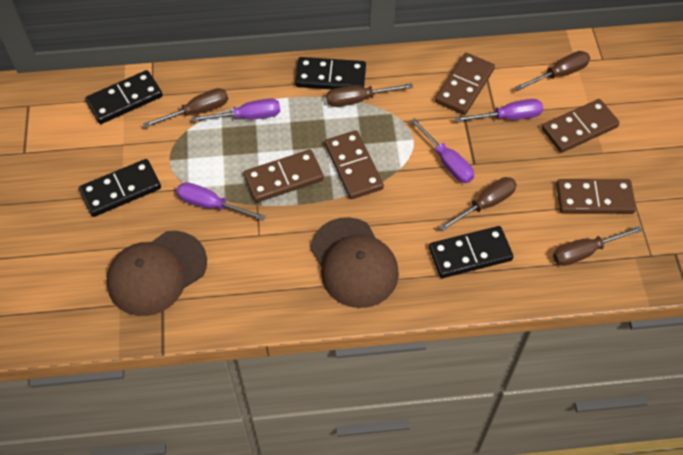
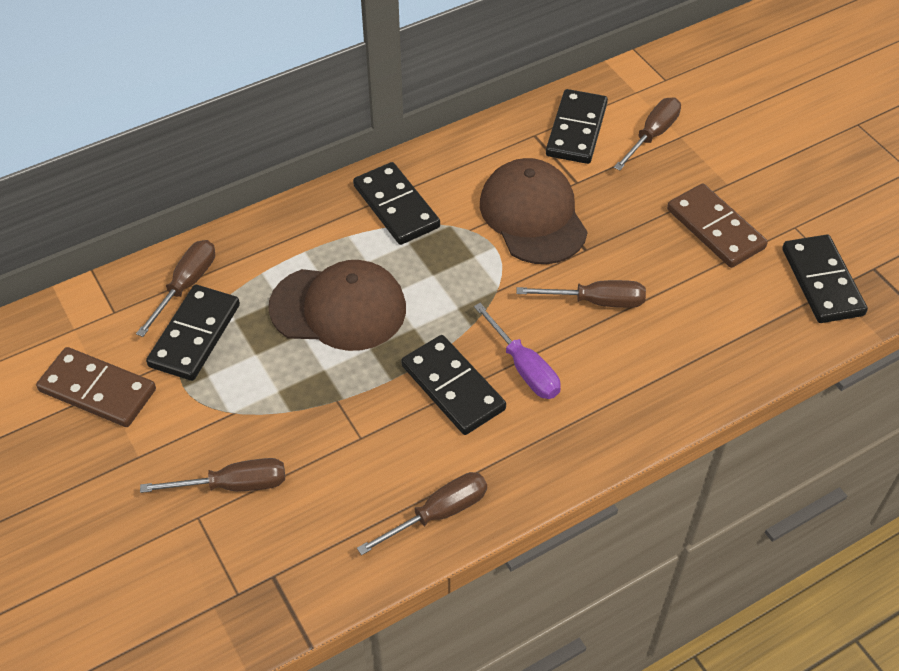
black domino: [79,159,161,217] [85,70,163,124] [295,57,366,89] [429,226,514,278] = 4 -> [146,285,240,381] [353,162,440,245] [401,335,506,435] [546,89,608,164] [782,235,868,323] = 5
brown domino: [244,150,324,203] [325,130,384,199] [435,53,495,115] [542,99,620,153] [556,179,636,214] = 5 -> [36,347,156,427] [667,183,768,268] = 2
purple screwdriver: [176,182,265,221] [191,98,280,122] [411,118,474,183] [455,99,543,122] = 4 -> [474,303,561,399] = 1

